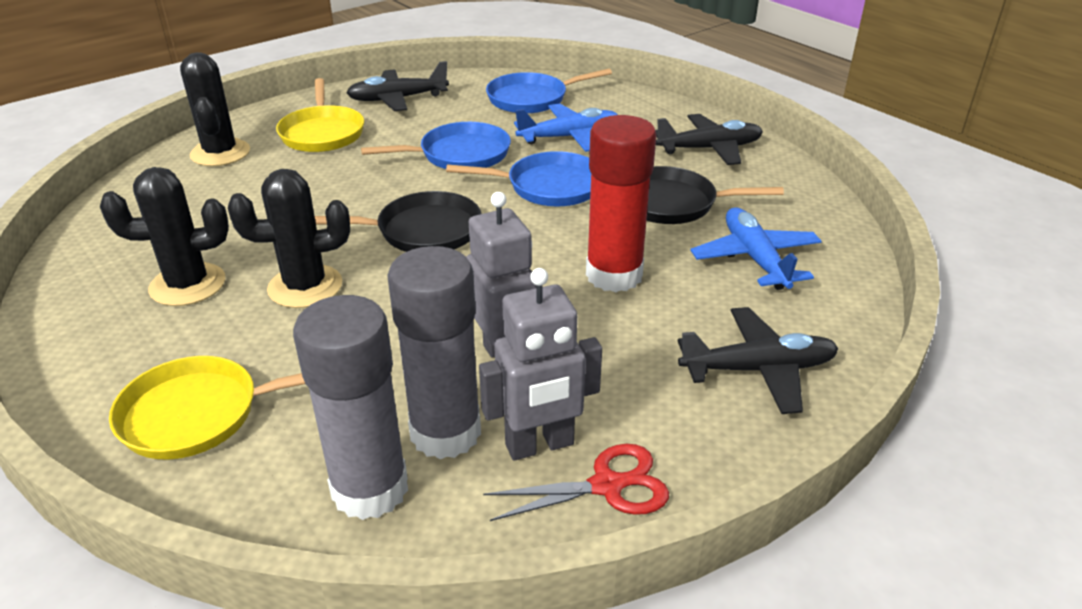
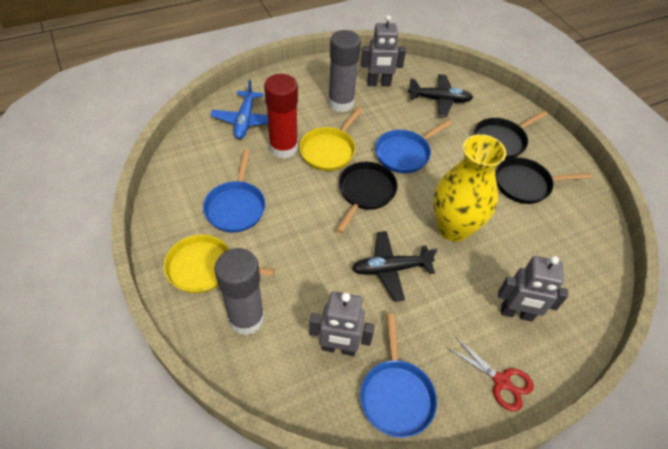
black cactus: [100,167,229,306] [180,52,250,166] [228,169,350,308] = 3 -> none = 0
black pan: [315,191,482,252] [646,166,784,224] = 2 -> [337,162,398,233] [474,111,548,160] [495,157,591,204] = 3
black plane: [346,61,449,111] [656,114,763,165] [678,307,839,414] = 3 -> [352,231,437,302] [408,74,473,117] = 2
blue plane: [514,103,618,152] [690,207,822,290] = 2 -> [210,79,268,139] = 1
grey robot: [466,192,536,358] [479,268,602,461] = 2 -> [309,292,375,356] [361,15,406,86] [498,256,568,322] = 3
yellow vase: none = 0 -> [433,134,506,242] = 1

